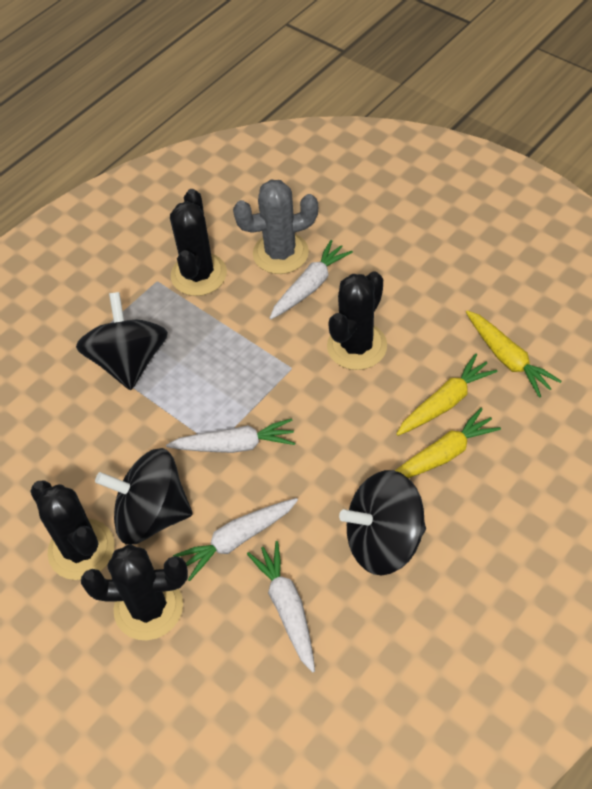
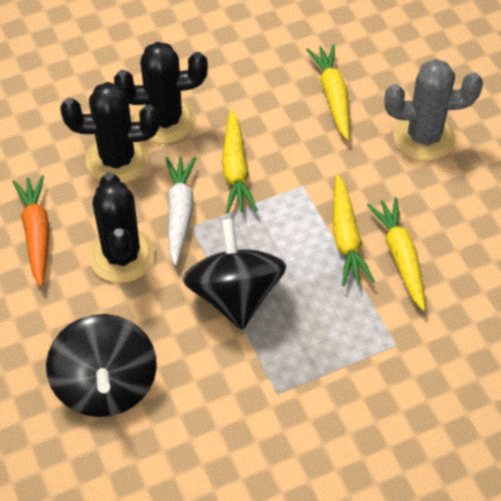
black cactus: [30,480,115,580] [81,544,188,640] [170,189,227,296] [327,271,387,370] = 4 -> [61,82,159,183] [89,172,155,283] [114,42,208,143] = 3
black spinning top: [76,292,168,390] [95,448,193,545] [339,470,426,575] = 3 -> [46,314,157,417] [183,219,286,330] = 2
orange carrot: none = 0 -> [12,175,50,287] = 1
white carrot: [166,418,295,453] [173,498,298,581] [247,541,315,673] [270,240,353,319] = 4 -> [165,157,196,266] = 1
yellow carrot: [395,408,501,478] [396,353,498,436] [466,310,562,398] = 3 -> [222,110,258,214] [306,44,350,140] [333,174,375,286] [367,197,425,311] = 4

